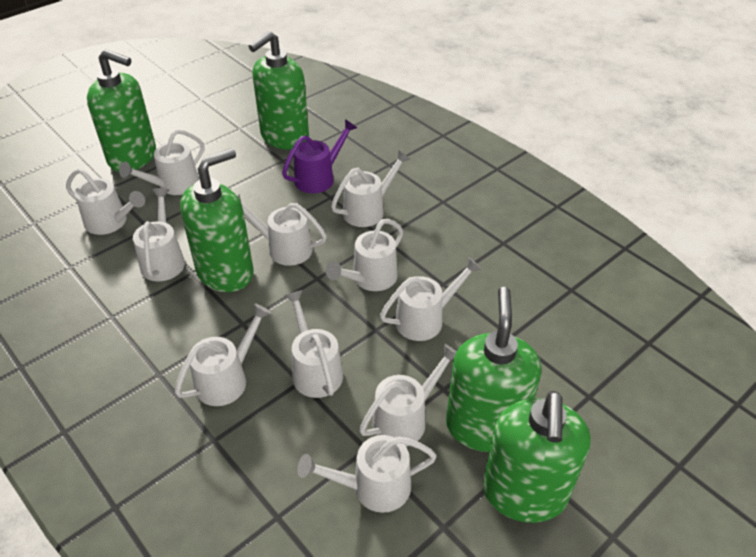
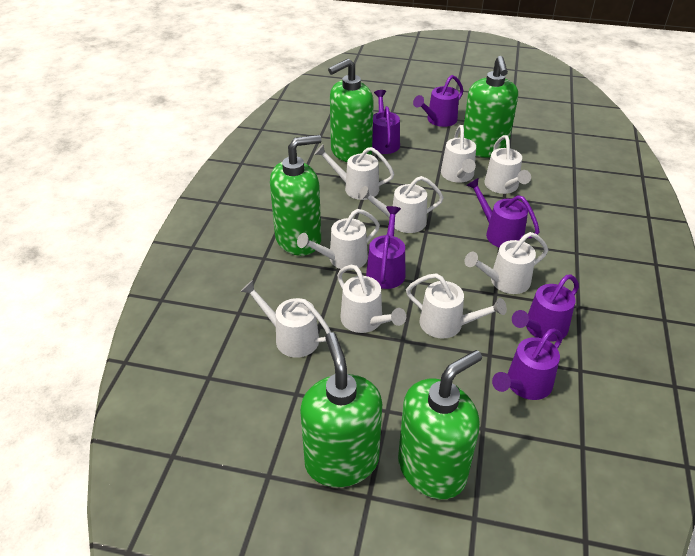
purple watering can: [282,119,357,193] = 1 -> [366,206,405,289] [372,90,400,154] [413,75,464,127] [466,178,540,248] [492,328,563,400] [512,275,579,342] = 6
white watering can: [66,168,145,235] [119,129,204,195] [133,188,185,281] [175,303,272,406] [237,194,327,266] [284,290,343,398] [297,435,437,513] [326,219,403,291] [331,150,410,227] [359,344,456,447] [380,257,482,341] = 11 -> [240,280,331,358] [297,209,380,270] [314,144,394,200] [337,265,406,333] [358,176,444,233] [406,273,507,339] [441,125,476,183] [465,232,548,294] [484,135,531,194] = 9

